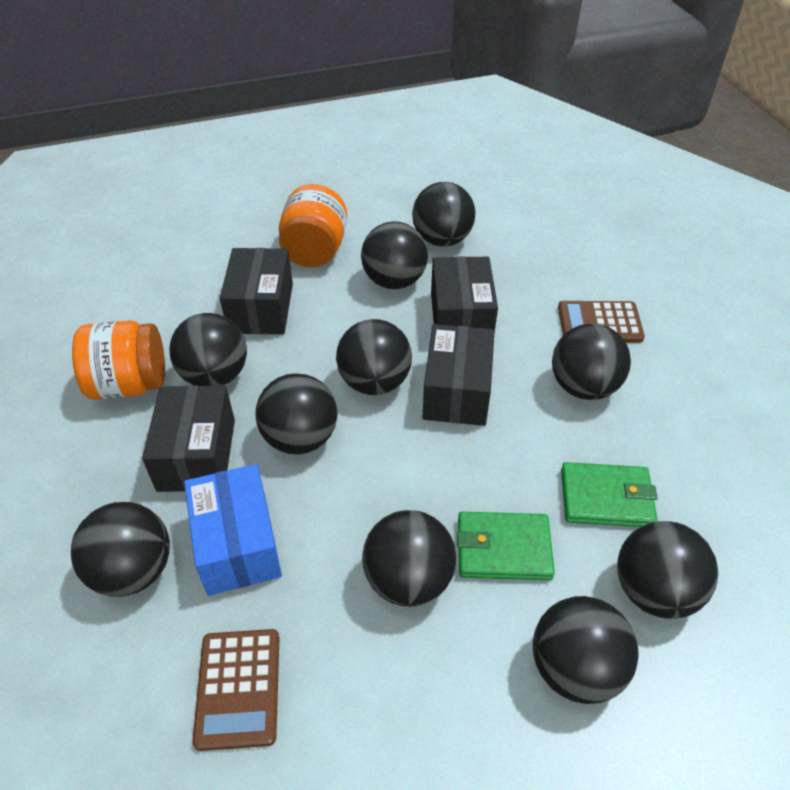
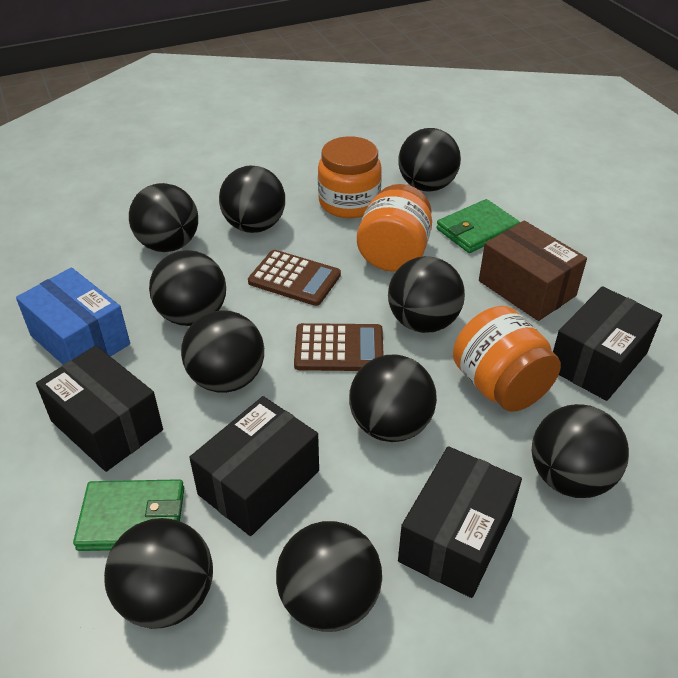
brown box: none = 0 -> [479,221,587,321] = 1
orange jar: [72,321,165,400] [279,184,347,267] = 2 -> [318,136,382,218] [357,184,432,272] [453,306,561,412] = 3

